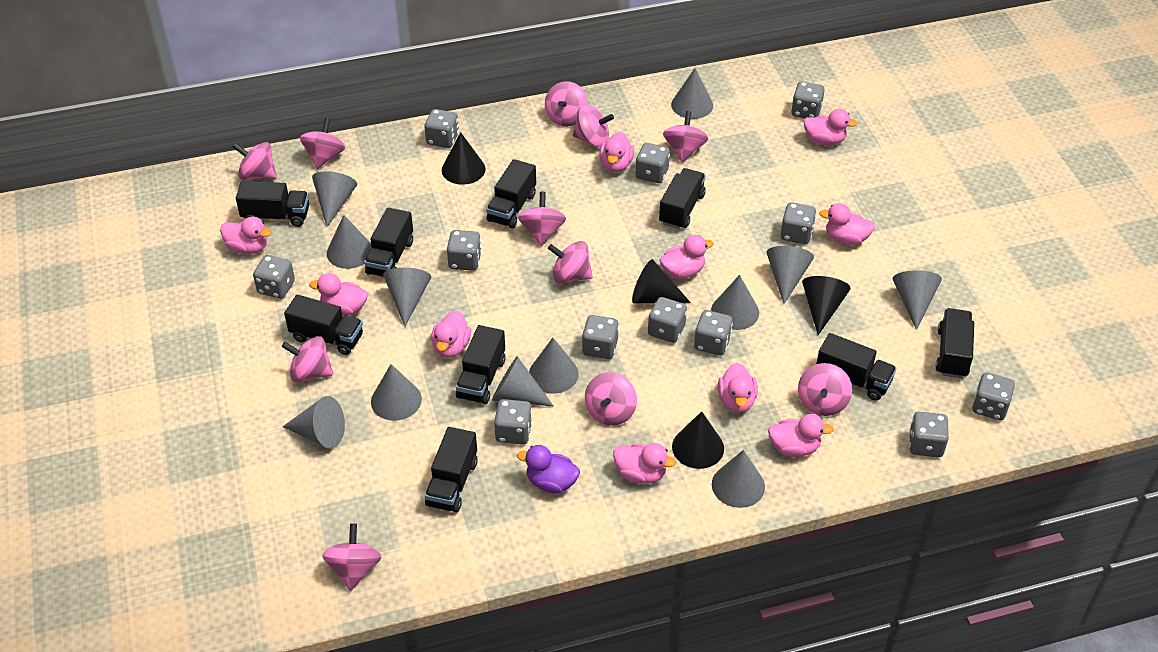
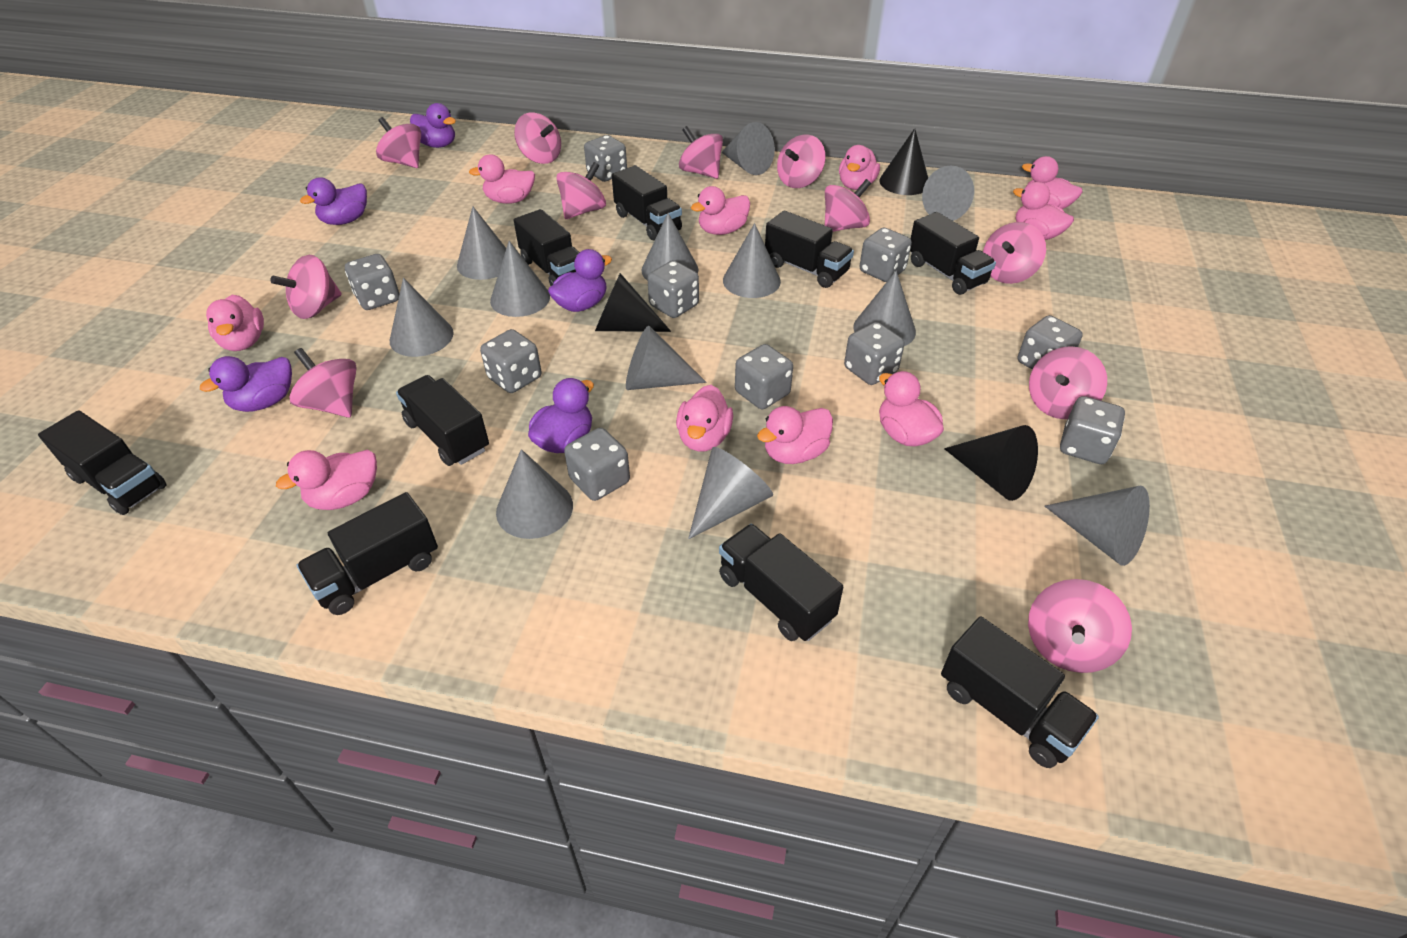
black cone: [442,132,486,185] [632,259,690,303] [672,411,724,469] [802,276,851,335] = 4 -> [595,273,671,332] [879,128,928,195] [944,425,1038,501] = 3
grey dice: [253,255,295,299] [424,109,459,148] [447,230,482,271] [494,399,532,444] [582,315,619,359] [635,143,670,183] [648,297,687,343] [694,310,733,356] [781,202,816,244] [791,81,825,118] [909,412,949,457] [972,373,1015,420] = 12 -> [345,254,399,310] [480,329,542,393] [564,428,630,501] [584,135,627,182] [647,260,699,318] [735,344,793,409] [844,322,904,385] [859,227,912,282] [1018,315,1083,370] [1060,396,1125,464] = 10
purple duck: [517,445,580,493] = 1 -> [200,356,292,412] [300,178,367,225] [410,103,456,148] [528,378,594,453] [548,249,612,312] = 5

